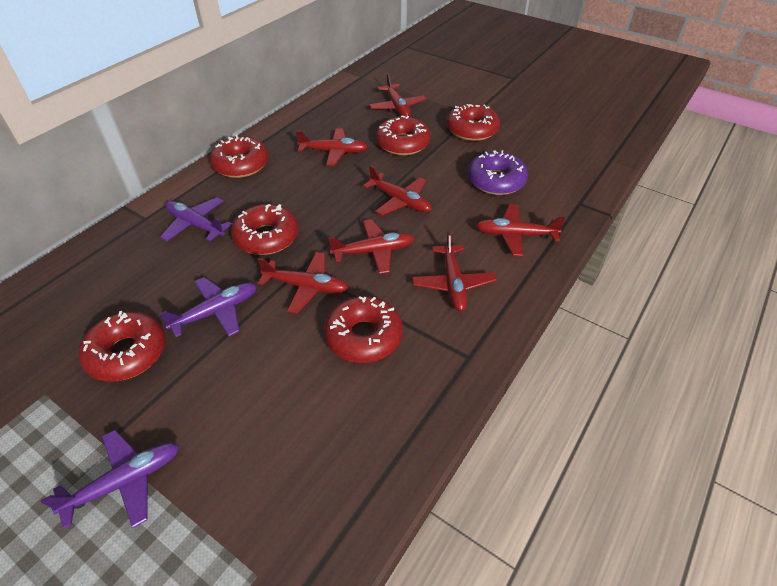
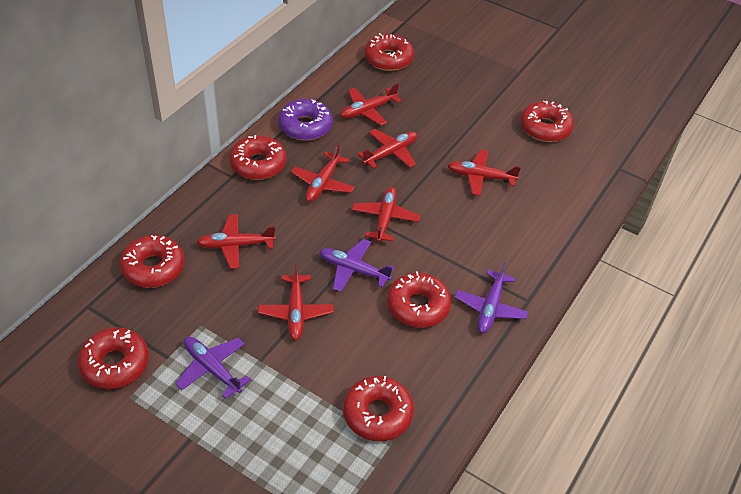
red donut: [79,311,166,382] [210,135,269,178] [231,204,299,255] [324,296,403,363] [376,116,431,155] [446,104,500,141] = 6 -> [77,327,149,389] [120,235,185,288] [229,135,286,180] [343,376,414,441] [364,33,414,71] [387,271,451,328] [520,101,574,142] = 7

